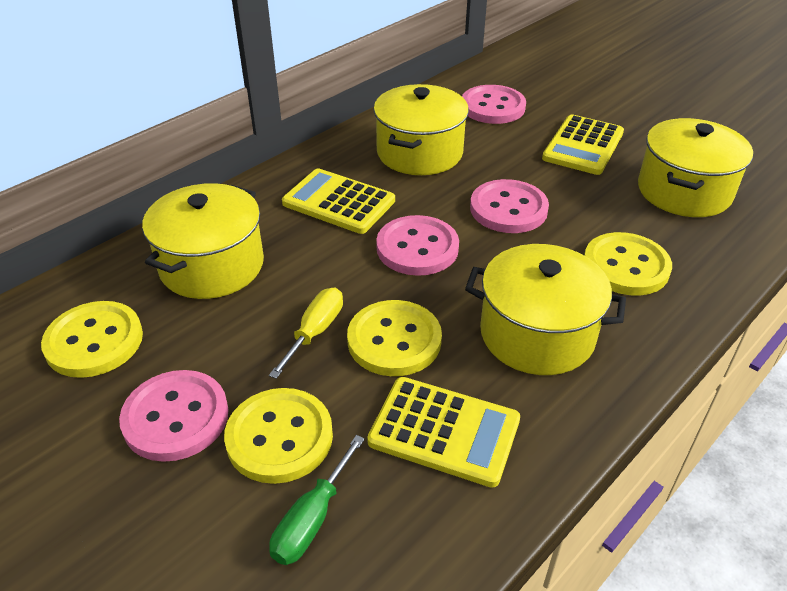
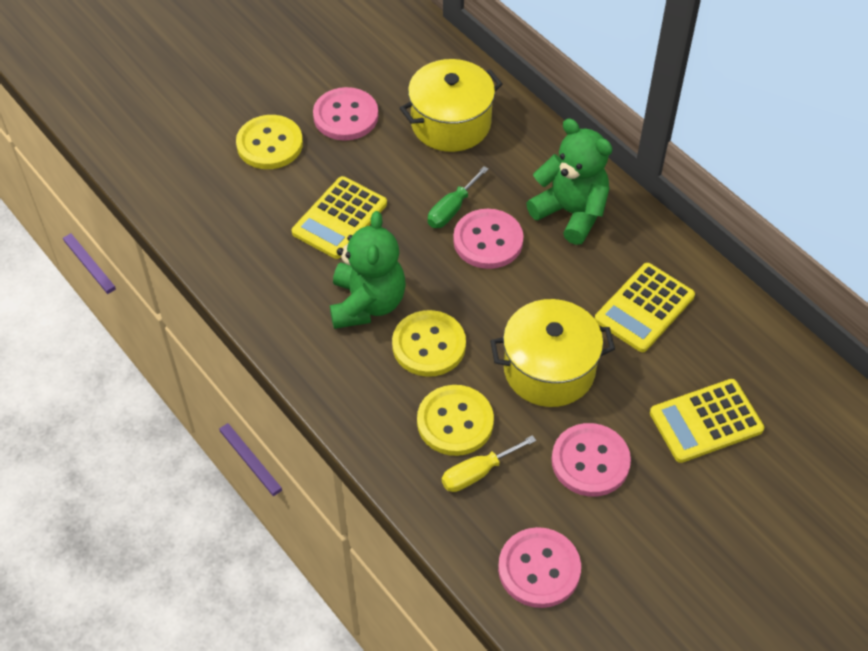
green teddy bear: none = 0 -> [330,211,406,329] [526,119,612,245] = 2
yellow button: [41,301,143,378] [224,388,333,484] [347,300,442,376] [584,232,672,296] = 4 -> [236,115,303,169] [392,310,466,377] [417,385,494,456] = 3
yellow pot: [142,183,264,299] [373,84,469,175] [465,244,626,375] [638,118,753,217] = 4 -> [400,59,503,152] [490,299,615,407] = 2

